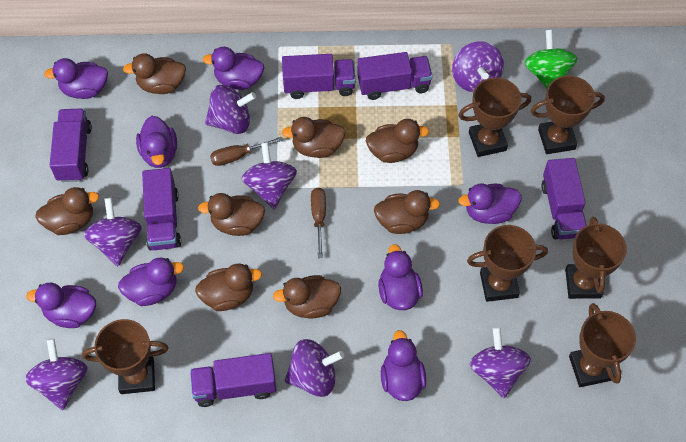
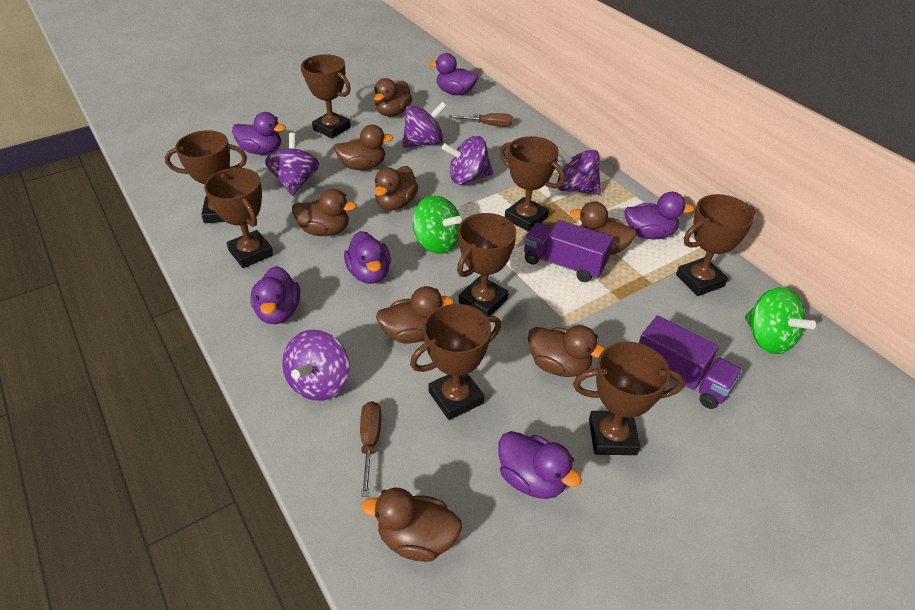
brown trophy: [82,319,169,394] [458,78,531,157] [467,225,548,302] [531,75,605,154] [565,217,627,299] [569,303,636,387] = 6 -> [165,130,247,223] [204,168,274,268] [301,54,351,138] [410,304,501,420] [457,213,516,316] [500,136,565,232] [573,341,685,455] [676,194,755,296] = 8
green spinning top: [524,30,578,88] = 1 -> [412,195,462,254] [745,287,816,354] = 2
purple duck: [26,283,96,328] [44,58,108,99] [118,257,184,306] [136,116,177,168] [203,47,264,90] [378,244,423,310] [381,330,426,401] [458,184,522,224] = 8 -> [232,112,286,155] [251,266,300,324] [344,231,391,284] [429,53,478,95] [498,431,582,499] [625,192,695,239] = 6
purple spinning top: [25,338,87,410] [84,198,142,266] [205,85,256,134] [241,142,297,209] [285,339,344,397] [452,41,504,92] [470,326,531,398] = 7 -> [265,133,319,196] [282,330,350,401] [402,102,447,148] [442,136,493,185] [557,146,601,195] = 5
purple truck: [50,109,92,182] [142,168,181,250] [190,353,276,407] [282,54,356,99] [357,52,432,100] [541,158,587,239] = 6 -> [524,220,613,282] [639,315,742,409] = 2

